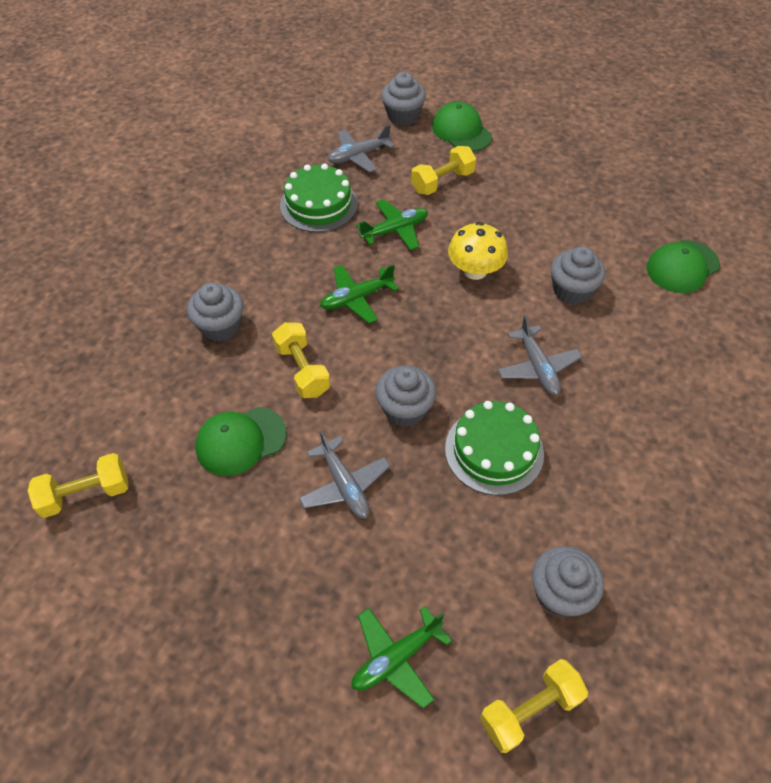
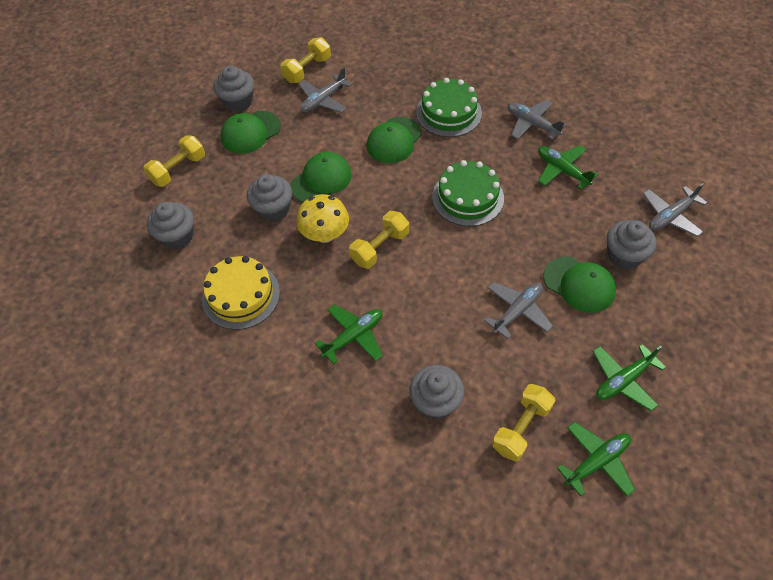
green cap: [195,407,287,476] [432,102,492,152] [647,240,720,293] = 3 -> [221,111,281,154] [290,152,352,202] [367,117,422,163] [543,256,616,313] = 4
green plane: [320,264,399,323] [352,606,452,708] [356,199,428,250] = 3 -> [315,304,383,364] [538,146,598,190] [557,422,635,496] [593,344,666,411] = 4
grey plane: [299,431,390,519] [327,125,394,173] [497,315,582,395] = 3 -> [299,67,352,113] [484,282,553,339] [508,99,567,140] [643,183,707,237] = 4
yellow cake: none = 0 -> [202,256,280,330] = 1

